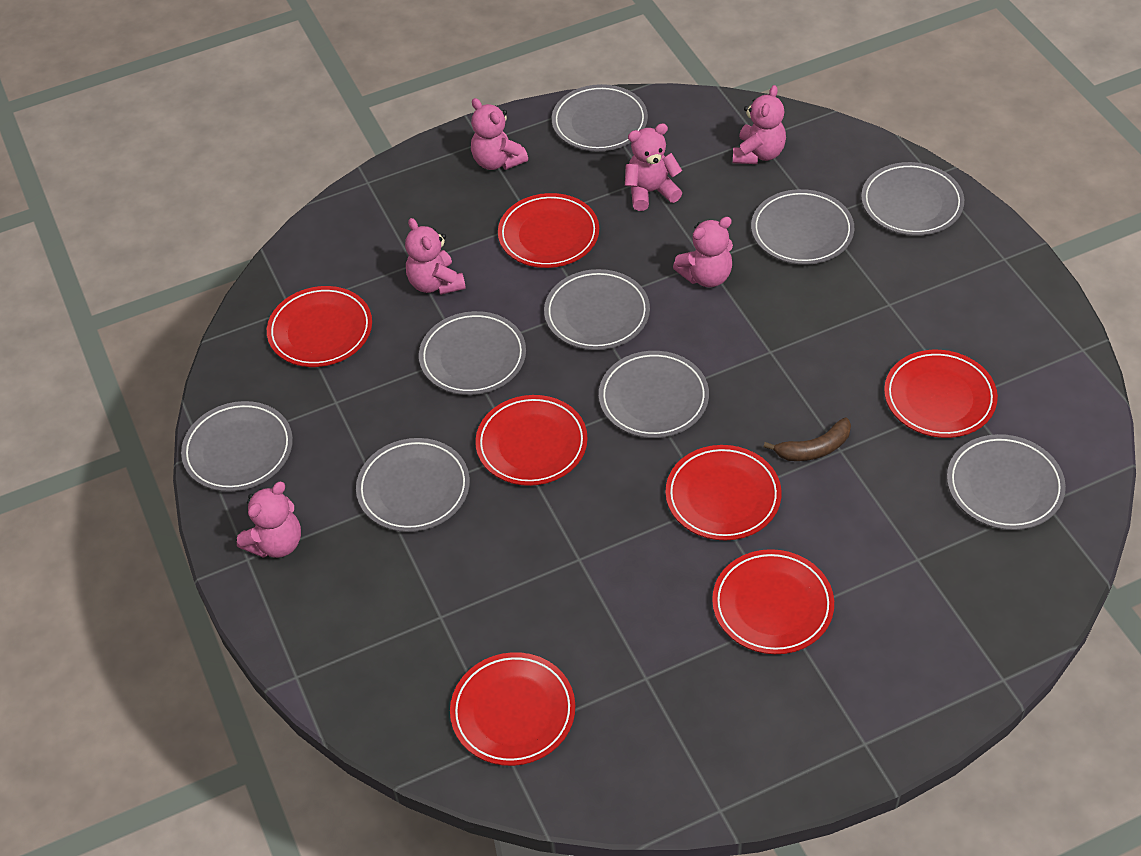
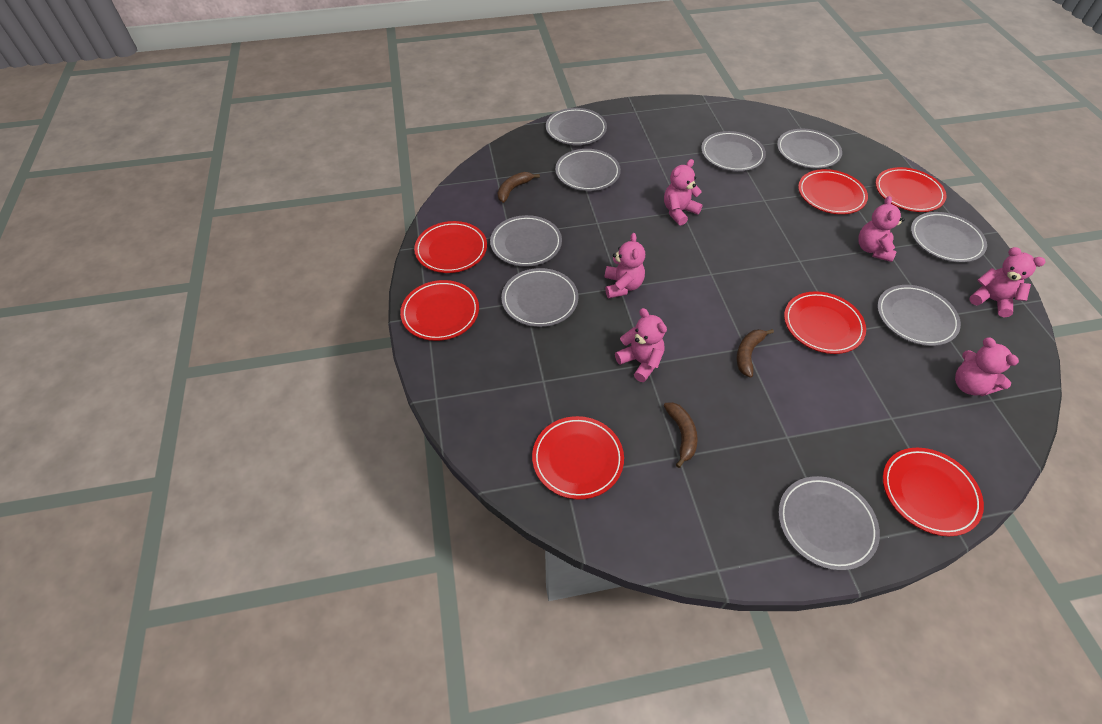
brown banana: [763,418,851,461] = 1 -> [498,172,540,203] [664,402,698,468] [737,329,774,377] = 3

